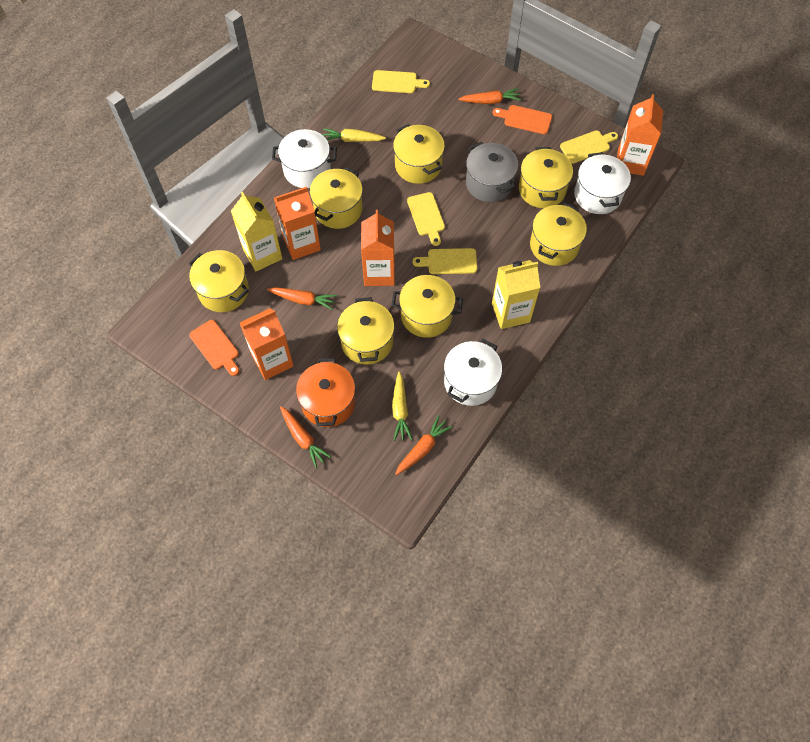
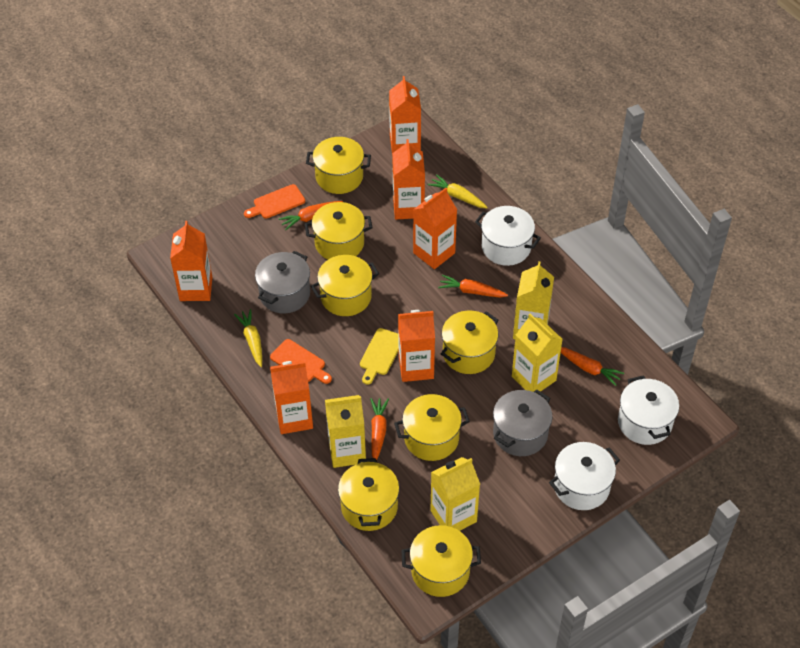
grey pot: [466,142,518,202] = 1 -> [255,251,310,313] [493,389,552,456] = 2
orange carton: [240,308,294,380] [274,186,321,260] [361,210,395,286] [617,94,663,176] = 4 -> [170,221,213,301] [270,361,313,434] [389,76,421,153] [392,139,425,220] [398,310,435,382] [413,188,457,269] = 6
orange pot: [296,358,355,427] = 1 -> none = 0
yellow carton: [231,192,283,271] [492,260,540,329] = 2 -> [325,395,366,468] [431,457,480,531] [512,313,563,392] [513,261,554,339] = 4
yellow cutting board: [372,70,430,93] [407,192,445,246] [413,248,477,274] [560,130,618,164] = 4 -> [360,328,399,385] = 1

